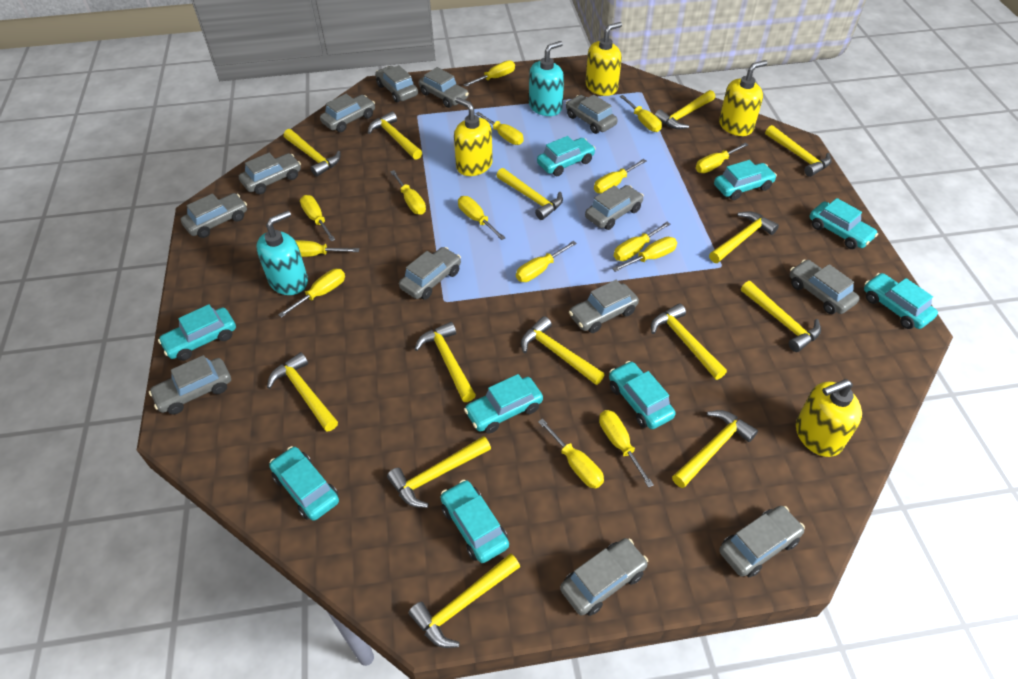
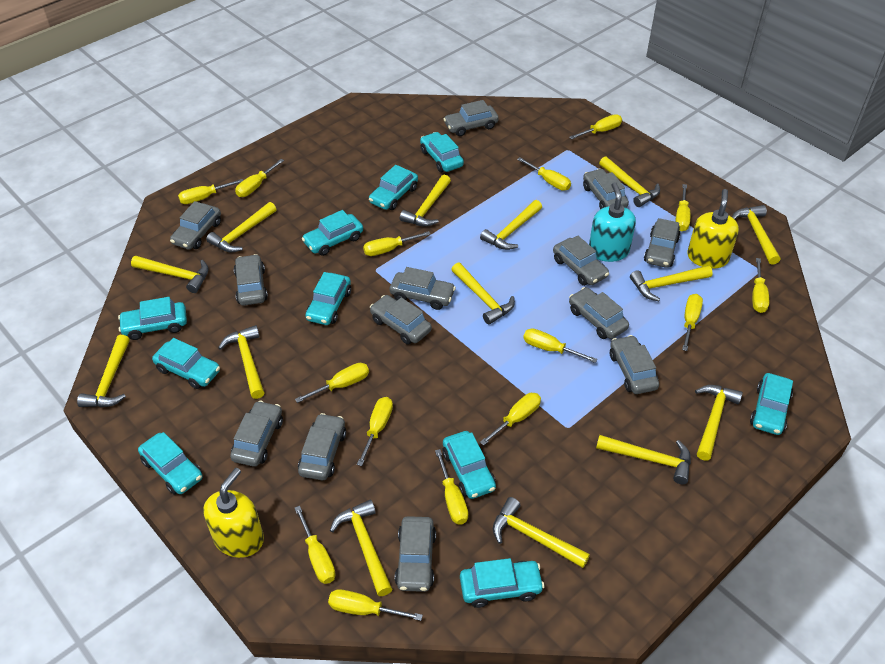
turquoise car: [158,304,236,361] [269,446,339,521] [440,480,509,563] [464,374,543,434] [537,136,596,176] [609,361,676,429] [714,160,777,200] [810,198,878,249] [864,273,938,329] = 9 -> [118,297,187,340] [138,432,203,495] [152,338,220,389] [302,210,363,256] [305,272,351,325] [369,165,418,210] [420,132,464,172] [442,431,496,499] [460,558,544,608] [750,373,793,435] = 10
turquoise soap dispenser: [256,211,308,295] [529,41,564,116] = 2 -> [589,182,636,262] = 1
yellow soap dispenser: [454,97,493,176] [586,22,622,96] [719,60,767,136] [796,379,862,457] = 4 -> [203,468,264,558] [687,189,739,268] = 2

